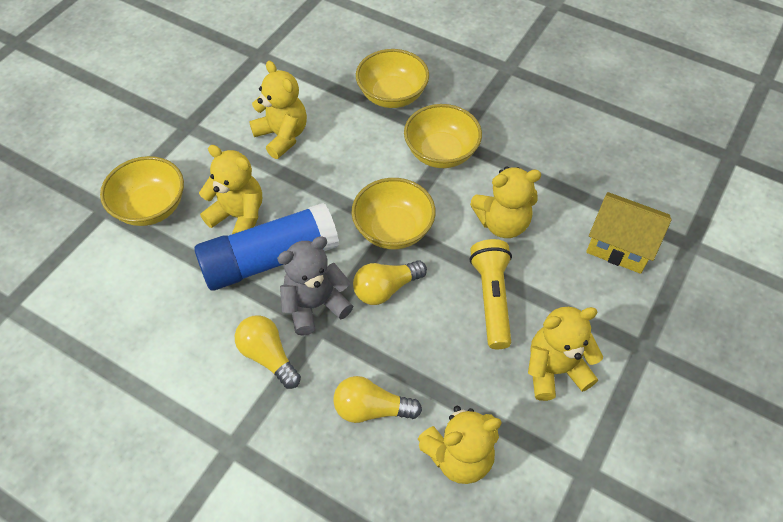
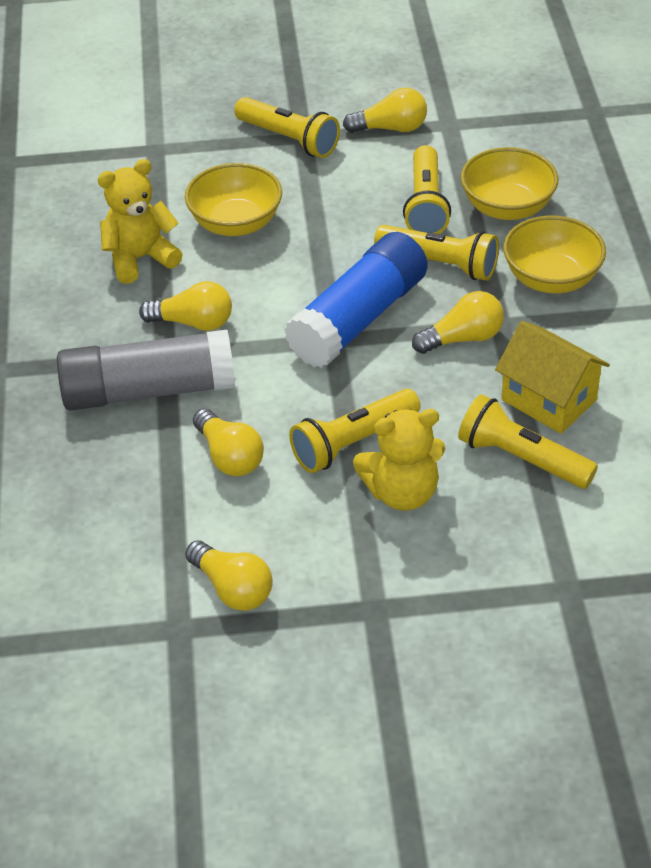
grey glue stick: none = 0 -> [57,330,235,411] = 1
grey teddy bear: [277,236,353,336] = 1 -> none = 0
yellow bowl: [100,156,184,226] [352,178,436,249] [356,49,429,108] [404,104,482,168] = 4 -> [185,163,282,236] [461,147,558,220] [503,216,606,293] = 3
yellow flashlight: [470,239,512,349] = 1 -> [234,97,340,158] [289,389,420,473] [374,225,499,281] [403,145,451,234] [458,394,598,489] = 5
yellow light bulb: [235,315,301,389] [333,376,422,423] [353,260,427,305] = 3 -> [139,281,232,331] [185,541,273,611] [193,408,264,476] [343,87,427,133] [412,291,504,354] = 5
yellow teddy bear: [199,145,262,234] [249,61,307,159] [418,406,502,484] [470,167,541,238] [528,307,603,401] = 5 -> [98,159,183,284] [353,409,445,511] = 2

